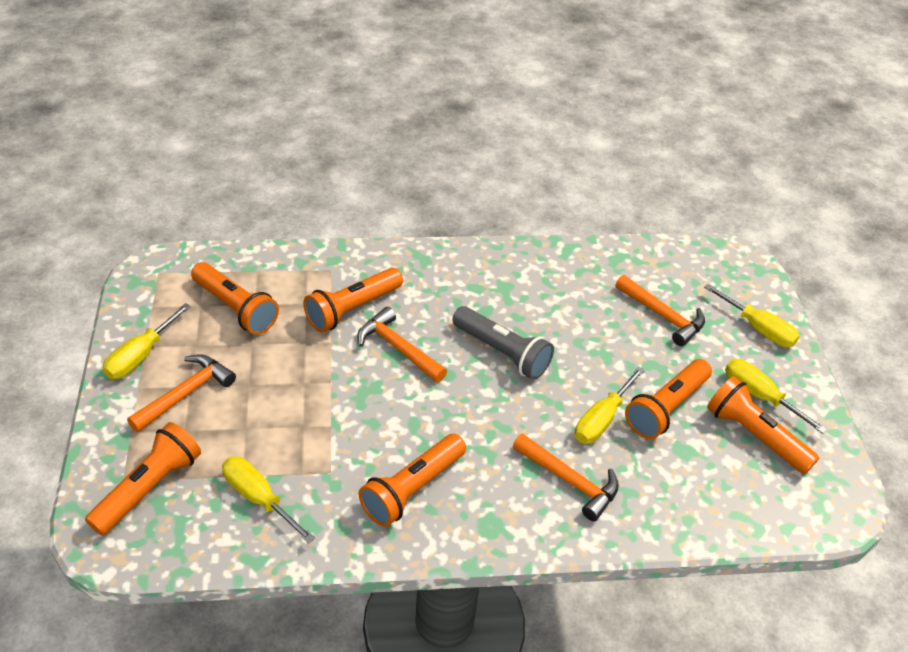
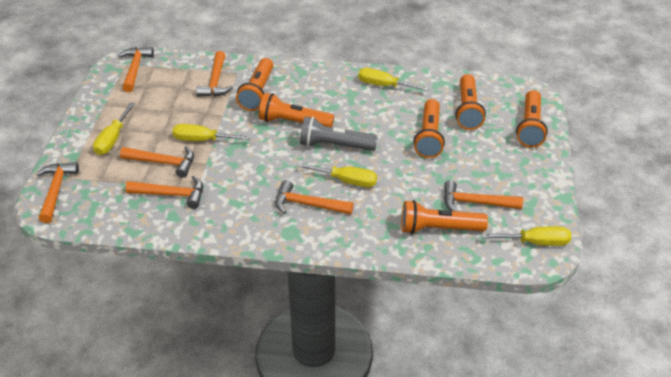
orange hammer: [127,354,236,433] [357,307,447,383] [513,433,619,521] [615,275,705,346] = 4 -> [36,162,79,223] [118,47,154,92] [120,146,194,178] [125,175,203,209] [196,51,233,97] [276,180,354,215] [444,180,523,212] = 7

